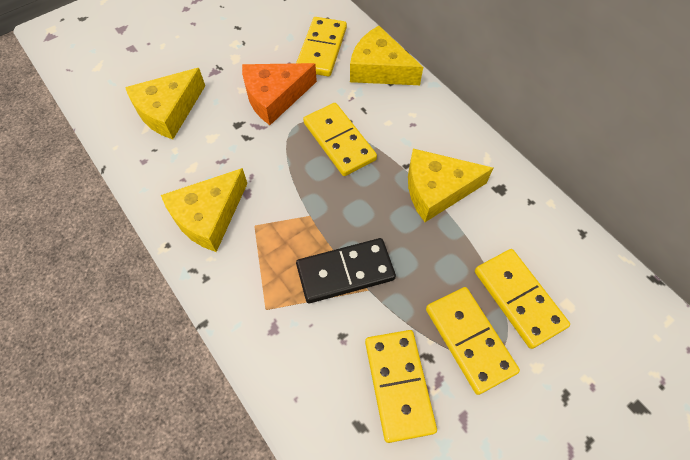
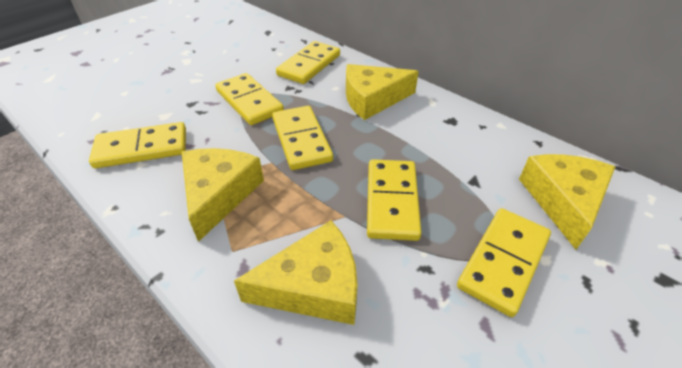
black domino: [296,238,396,303] = 1 -> none = 0
orange cheese: [242,63,317,125] = 1 -> none = 0
yellow domino: [296,17,347,77] [303,103,377,176] [365,330,437,443] [426,287,520,395] [475,249,570,349] = 5 -> [89,122,186,168] [215,73,284,125] [272,106,333,170] [276,41,340,84] [367,159,421,241] [457,208,551,317] = 6

